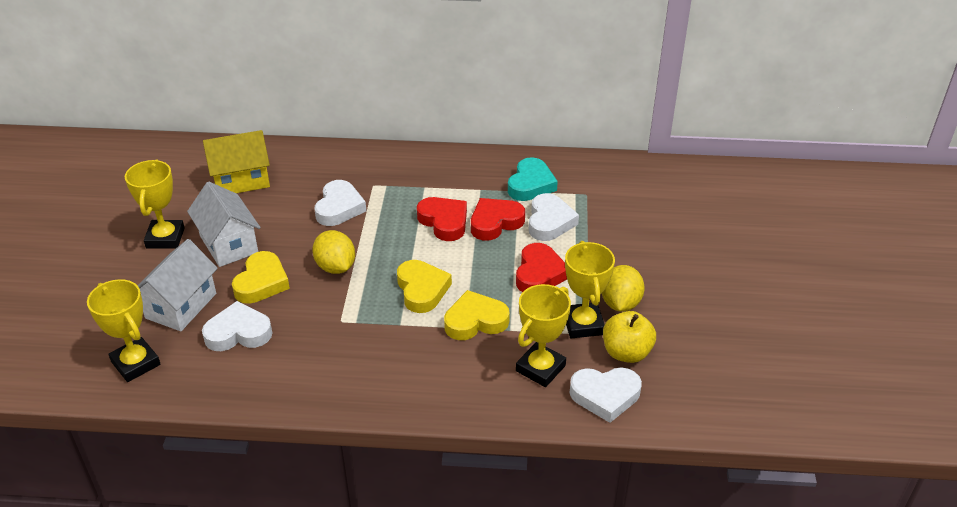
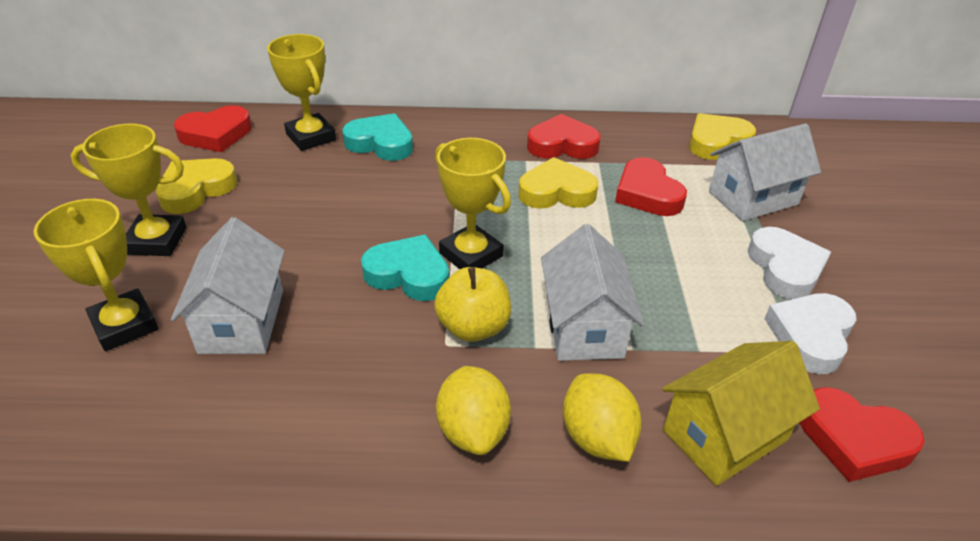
red heart: [417,197,467,241] [471,198,525,241] [516,243,567,292] = 3 -> [174,105,252,152] [527,114,601,159] [615,157,687,216] [800,387,925,482] = 4
turquoise heart: [508,157,558,201] = 1 -> [342,113,413,161] [361,235,449,301] = 2
white heart: [202,301,272,351] [314,180,366,226] [529,193,579,241] [570,367,642,423] = 4 -> [748,227,831,299] [765,293,856,374] = 2
white house: [138,239,218,331] [187,182,261,267] = 2 -> [171,217,285,354] [541,224,644,361] [709,123,821,221] = 3

